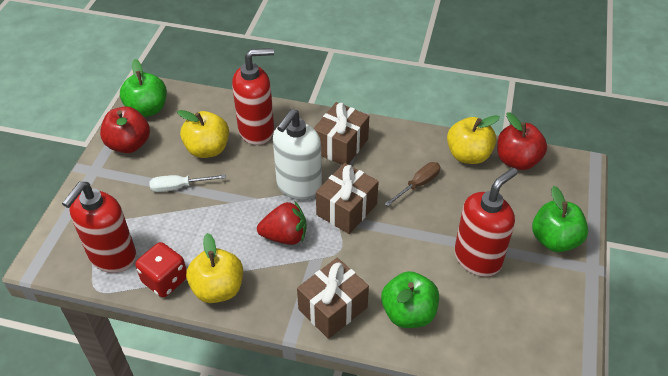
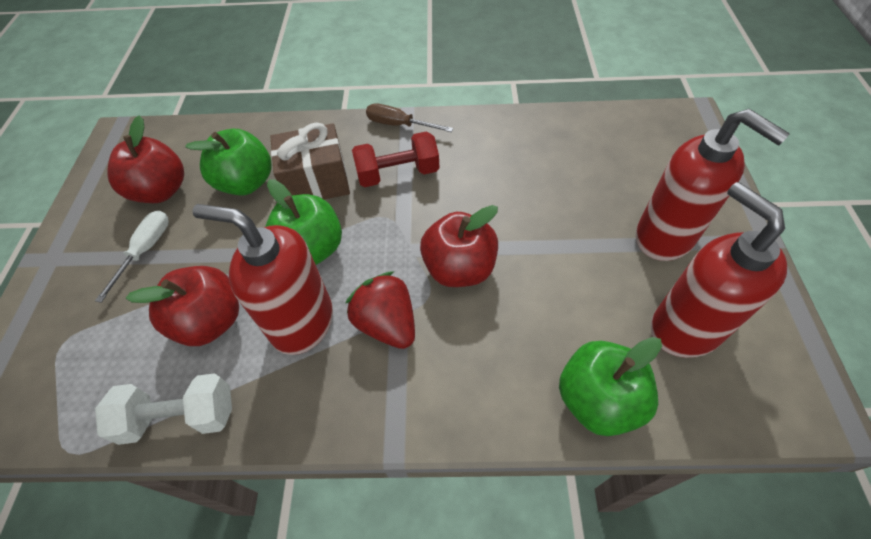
brown gift: [297,258,369,339] [313,102,369,165] [316,163,379,234] = 3 -> [270,123,350,199] = 1
red apple: [100,106,150,153] [497,112,547,170] = 2 -> [108,116,184,203] [126,266,239,346] [420,205,498,287] = 3
red dice: [135,242,186,297] = 1 -> none = 0
red dumbbell: none = 0 -> [352,131,439,187] = 1
white dumbbell: none = 0 -> [95,373,232,445] = 1
white soap dispenser: [273,109,322,200] = 1 -> none = 0
yellow apple: [177,110,229,158] [186,233,243,303] [447,115,500,164] = 3 -> none = 0

